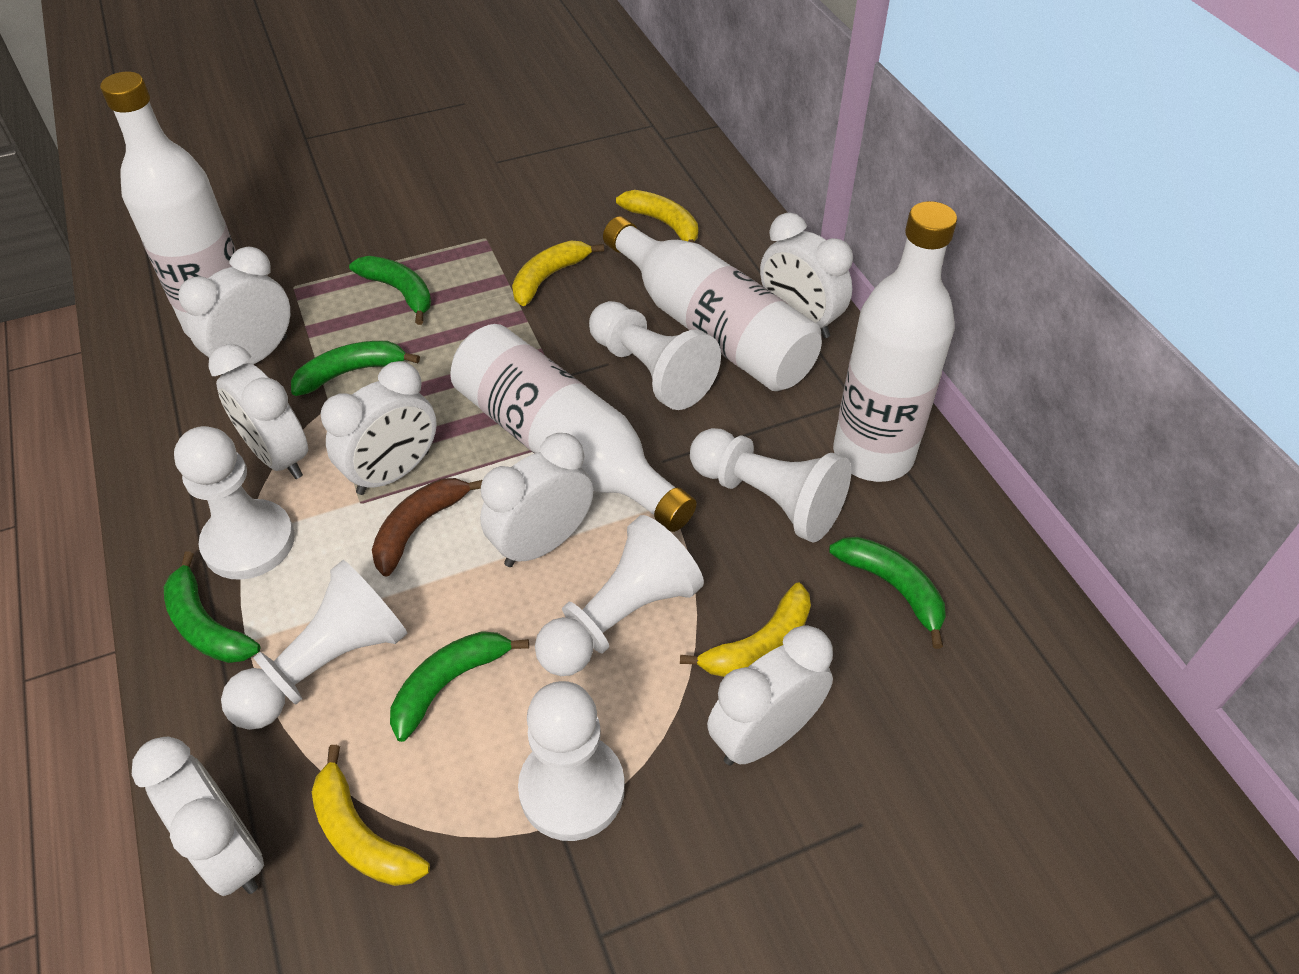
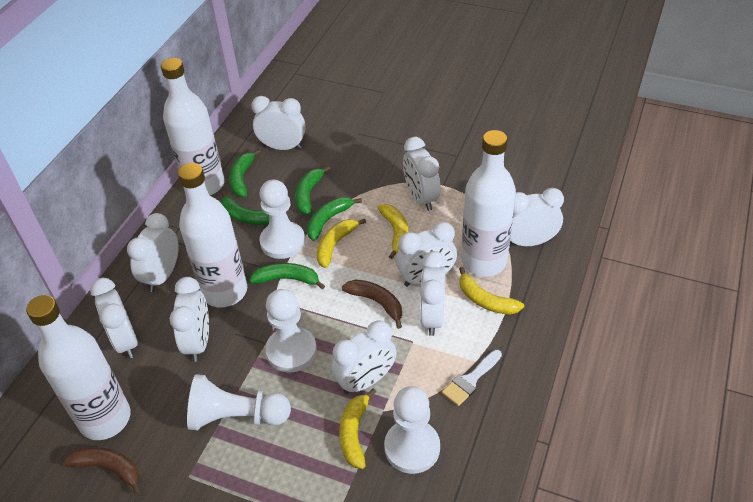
brown banana: [372,478,482,577] = 1 -> [63,447,141,495] [342,280,402,329] = 2
white brush: none = 0 -> [442,350,502,406] = 1
white clock: [132,737,264,896] [178,247,290,375] [208,344,308,479] [321,361,437,495] [480,433,593,567] [707,625,833,766] [760,213,853,338] = 7 -> [90,278,138,358] [127,213,179,292] [170,277,209,362] [251,96,306,150] [331,320,397,395] [396,222,457,287] [403,137,441,211] [420,251,447,336] [510,188,564,246] = 9
white pawn: [174,426,295,580] [221,560,408,730] [518,681,625,841] [535,515,704,676] [589,301,721,410] [690,428,851,543] = 6 -> [187,374,291,430] [259,180,305,259] [265,289,317,373] [384,386,440,474] = 4

